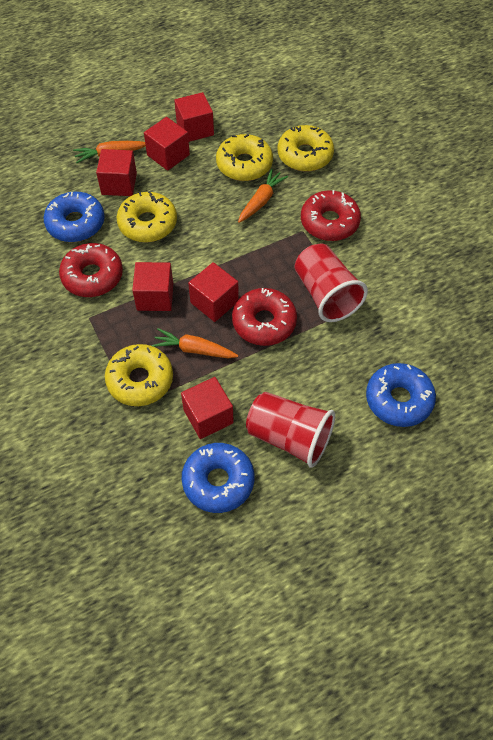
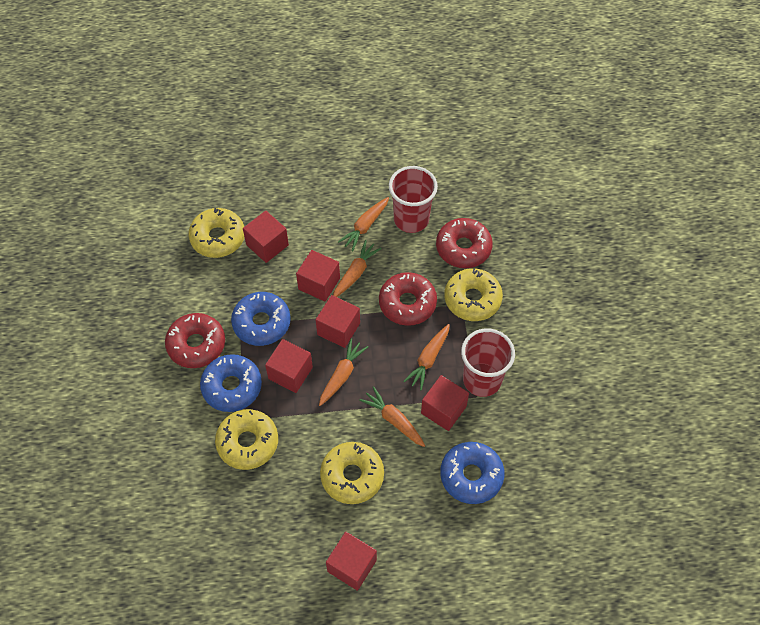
orange carrot: [73,141,146,163] [151,328,238,358] [238,169,288,223] = 3 -> [319,338,368,406] [333,240,382,297] [338,197,389,251] [360,386,425,447] [403,324,450,390] = 5

